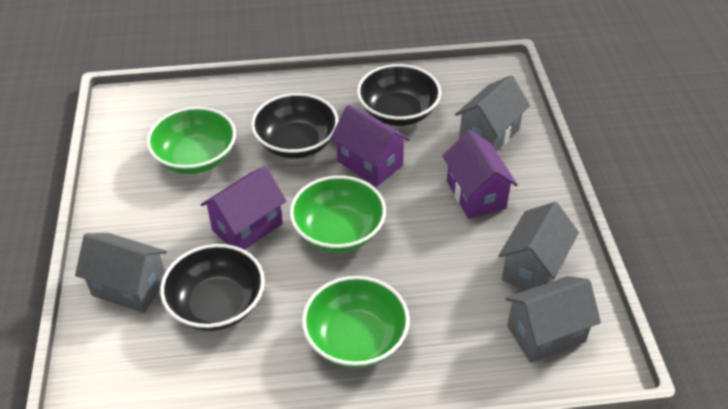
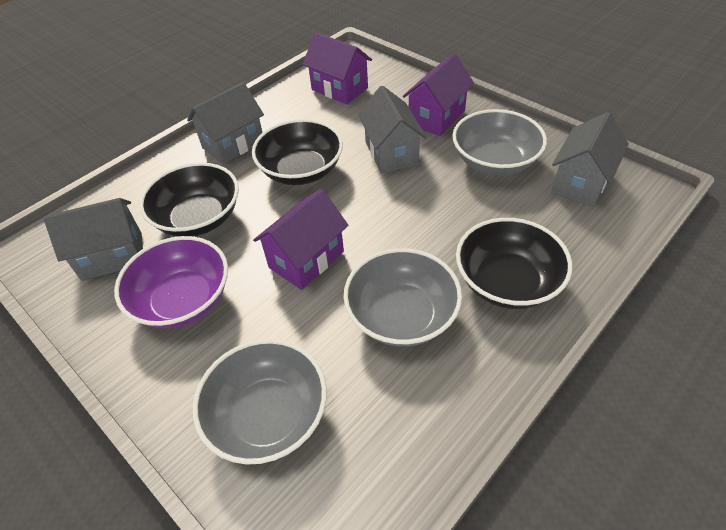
green bowl: [147,107,236,174] [290,176,386,252] [302,276,410,368] = 3 -> none = 0
grey bowl: none = 0 -> [193,339,327,465] [343,248,462,347] [452,109,547,175] = 3
purple bowl: none = 0 -> [114,236,228,329] = 1

